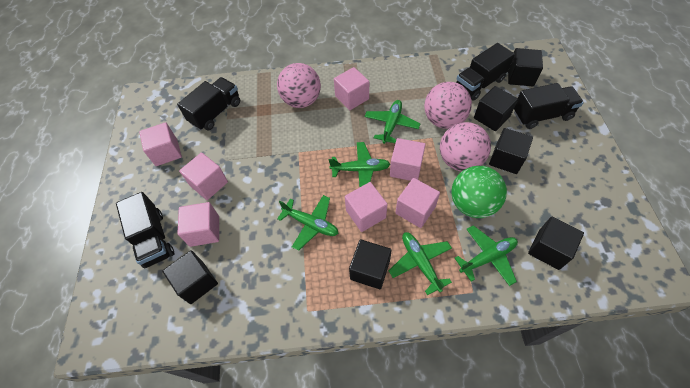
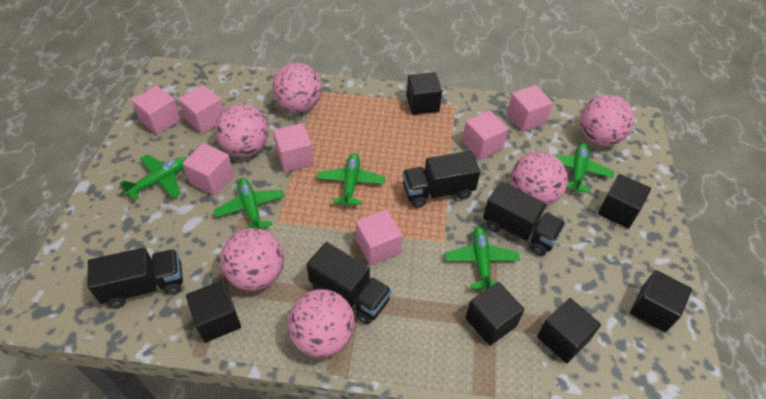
green ball: [451,166,507,218] = 1 -> none = 0
pink ball: [277,63,321,108] [424,82,472,129] [440,122,491,171] = 3 -> [215,104,269,157] [220,228,284,291] [272,63,322,112] [288,289,355,358] [510,152,568,207] [580,95,634,146] = 6

